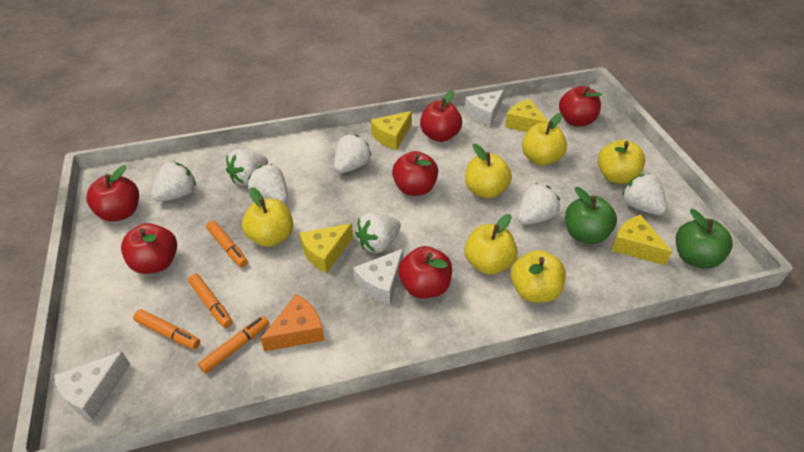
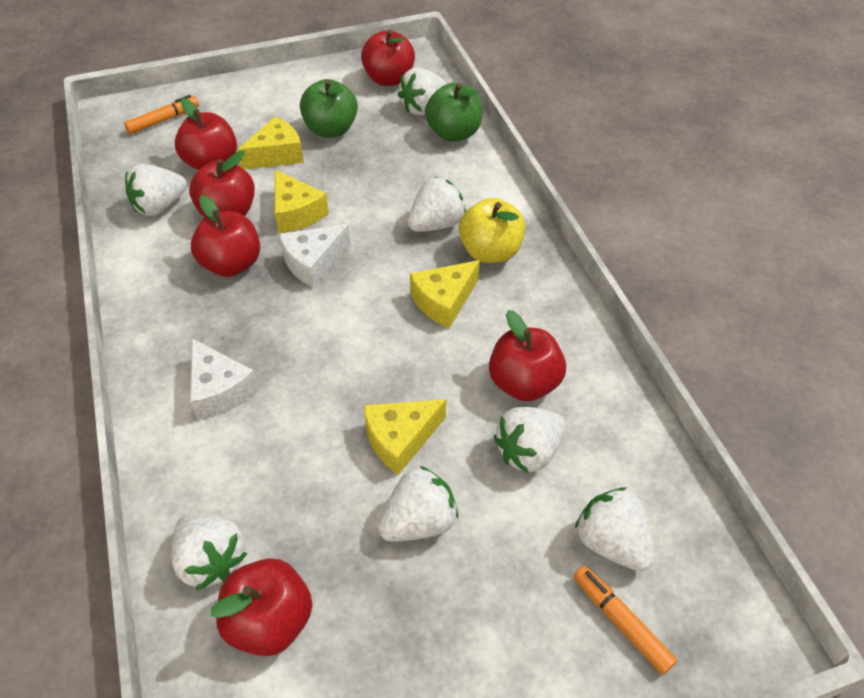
orange cheese: [260,294,324,351] = 1 -> none = 0
orange marker: [133,309,200,349] [188,274,232,328] [198,316,269,374] [206,221,248,267] = 4 -> [124,95,199,134] [574,566,677,675] = 2
white cheese: [54,351,130,420] [353,249,403,305] [464,90,504,126] = 3 -> [190,338,259,420] [279,224,351,288] = 2
yellow apple: [242,187,293,247] [465,144,512,199] [465,214,518,275] [510,250,566,303] [522,113,567,166] [598,140,645,184] = 6 -> [459,198,525,263] = 1

